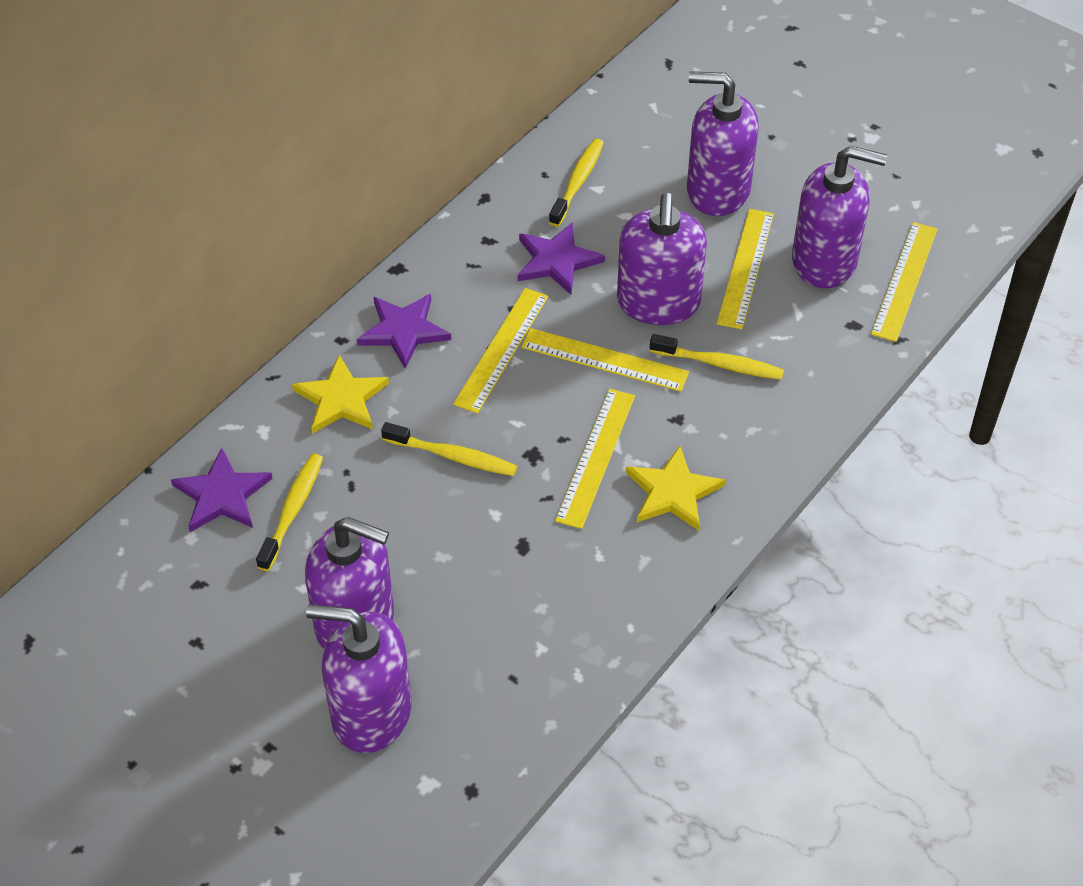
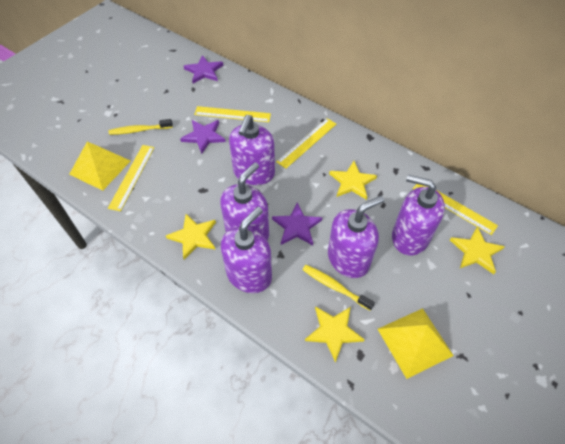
yellow pyramid: none = 0 -> [69,142,130,191] [378,308,454,379] = 2
yellow ruler: [453,288,548,414] [521,328,689,392] [555,389,635,529] [717,209,774,329] [871,222,937,342] = 5 -> [108,145,154,211] [194,106,271,122] [276,118,336,169] [413,184,498,235] = 4
yellow star: [292,355,389,434] [626,445,725,531] = 2 -> [166,214,216,260] [305,306,365,363] [329,161,377,200] [450,227,505,274] = 4
yellow toothbrush: [256,453,323,571] [381,422,518,476] [549,139,604,227] [650,334,784,380] = 4 -> [109,119,173,135] [302,265,375,311] = 2

